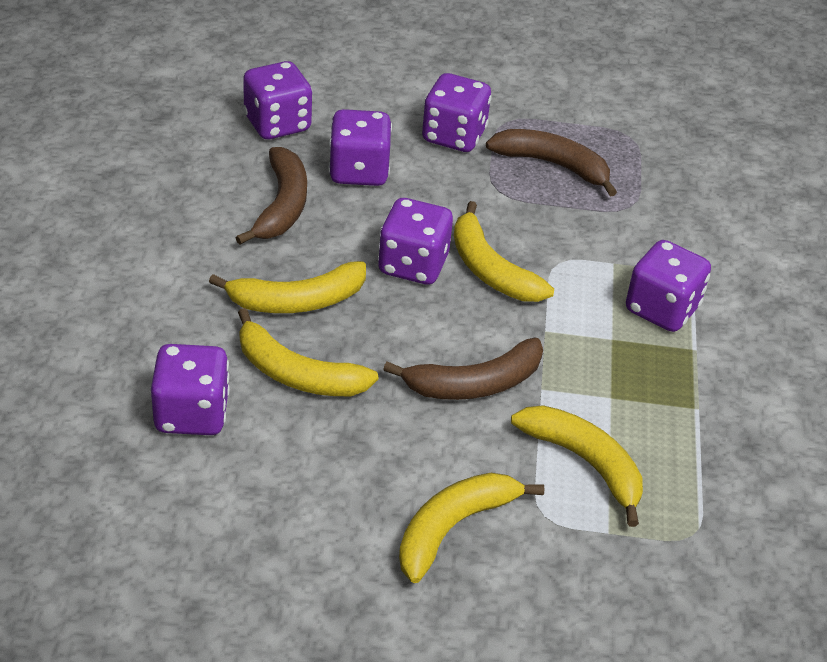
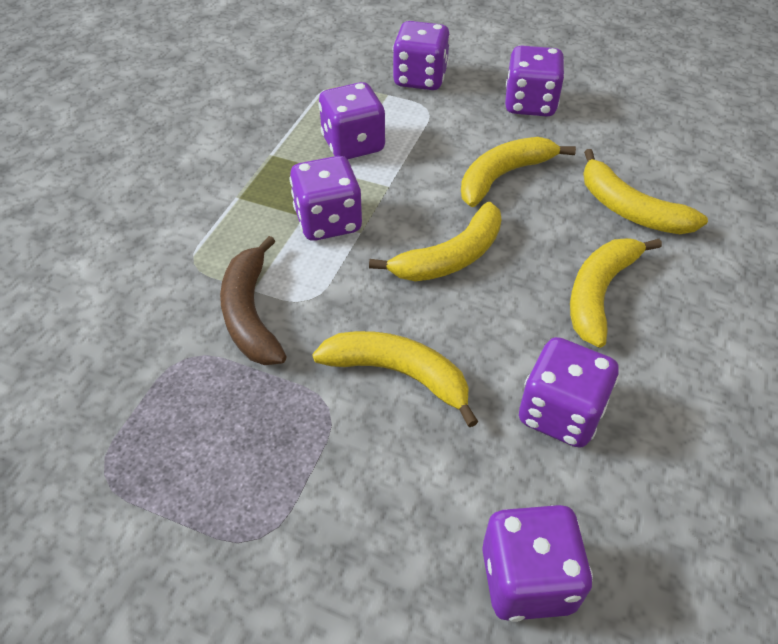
brown banana: [236,147,307,245] [383,338,543,400] [486,129,617,197] = 3 -> [220,236,287,365] = 1

